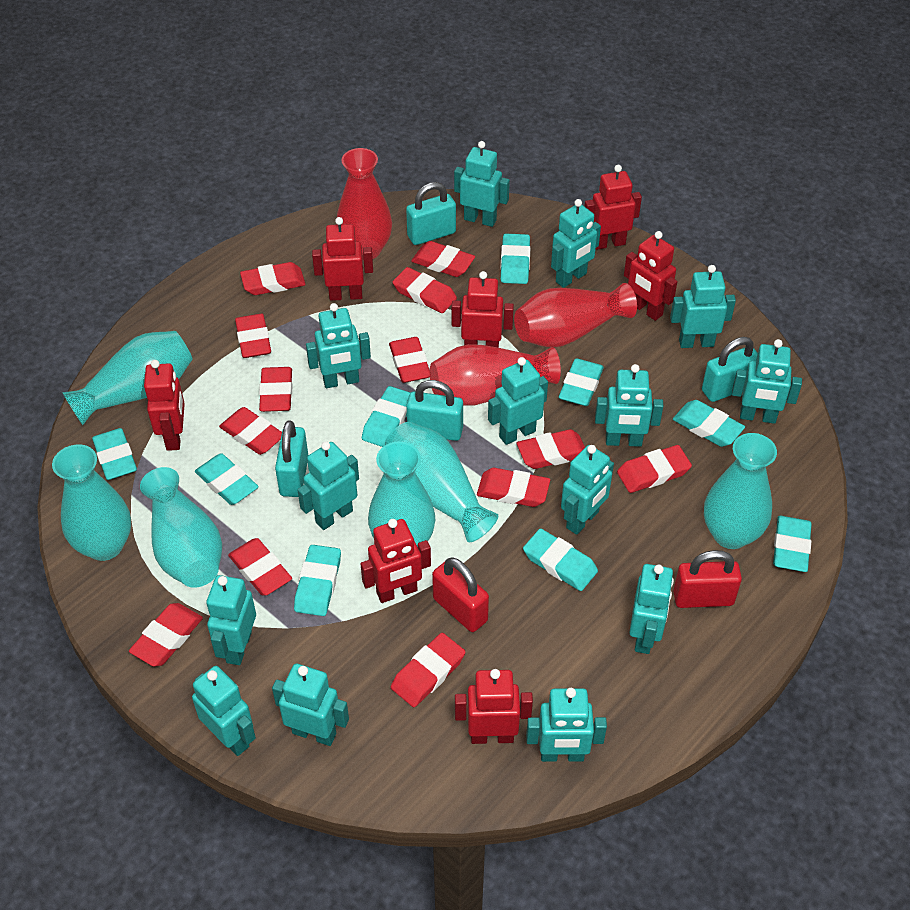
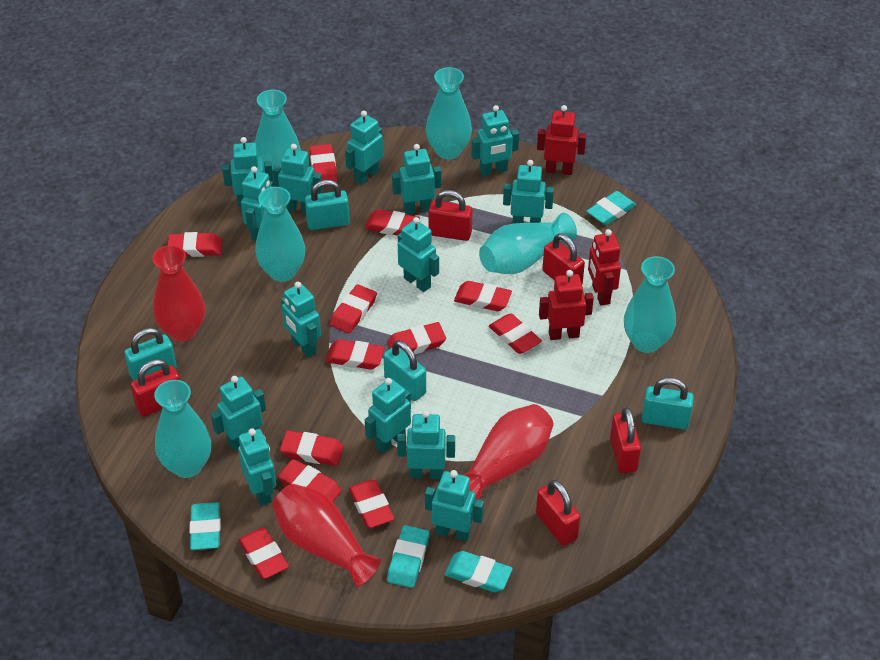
red eraser: [129,603,203,667] [219,407,282,455] [228,538,292,596] [235,314,271,358] [240,262,306,295] [259,367,293,412] [389,337,430,383] [391,633,465,707] [393,267,457,313] [411,241,475,277] [477,468,550,507] [517,429,585,469] [617,445,692,493] = 13 -> [168,232,222,257] [238,528,289,579] [278,459,342,502] [280,430,344,466] [309,144,338,183] [326,339,385,370] [330,284,377,334] [349,479,394,528] [365,209,420,236] [387,322,446,354] [454,281,512,311] [489,313,542,354] = 12
red padlock: [432,558,489,632] [673,550,742,608] = 2 -> [131,359,180,417] [428,190,472,241] [536,480,580,546] [542,233,585,284] [610,407,641,473] = 5
red robot: [144,360,185,451] [312,217,373,301] [360,519,431,603] [452,271,514,348] [455,669,533,744] [584,165,642,250] [624,231,677,321] = 7 -> [537,105,586,175] [539,270,594,340] [588,229,621,306] = 3
turquoise eraser: [92,428,137,480] [195,453,259,505] [294,545,341,616] [362,386,411,447] [501,234,530,284] [523,528,598,591] [559,358,604,406] [673,400,745,447] [773,516,812,572] = 9 -> [189,502,221,550] [387,525,430,588] [445,551,513,592] [586,191,636,225] = 4

